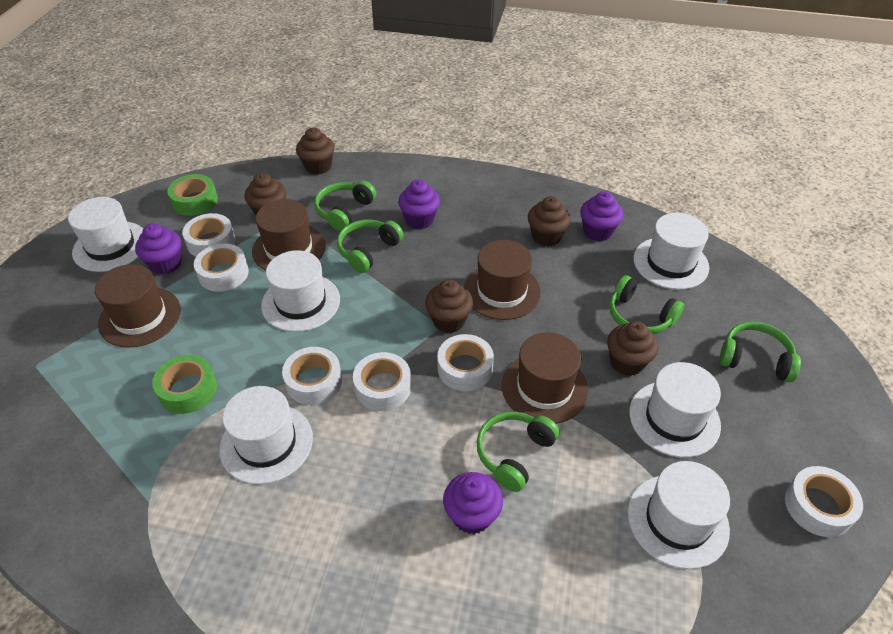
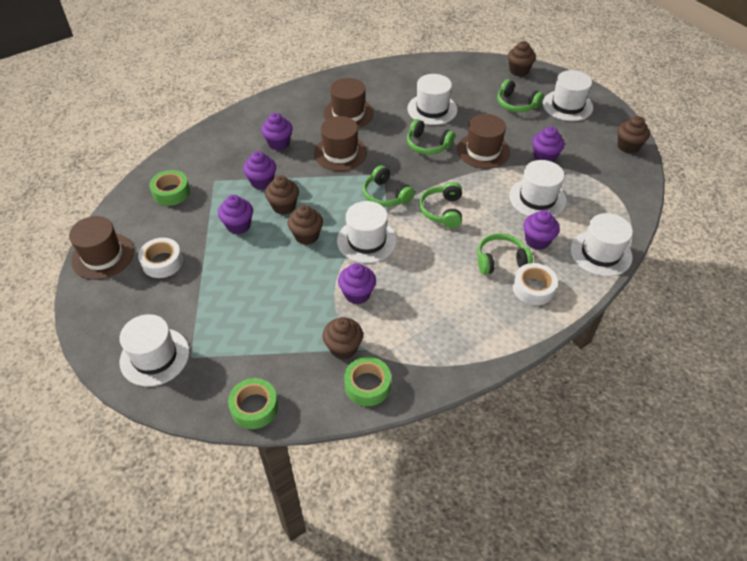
green tape: [152,355,217,414] [167,174,218,216] = 2 -> [149,170,190,206] [228,378,278,429] [344,357,391,406] = 3
purple cupcake: [135,223,181,275] [398,180,440,229] [443,472,503,534] [580,191,623,241] = 4 -> [218,195,253,234] [243,151,276,190] [261,113,293,150] [338,263,376,304] [523,210,560,250] [532,127,564,162] = 6
white tape: [182,213,235,257] [194,244,249,292] [282,347,342,405] [353,352,411,411] [437,334,494,391] [785,466,863,537] = 6 -> [138,238,183,278] [513,263,558,305] = 2

